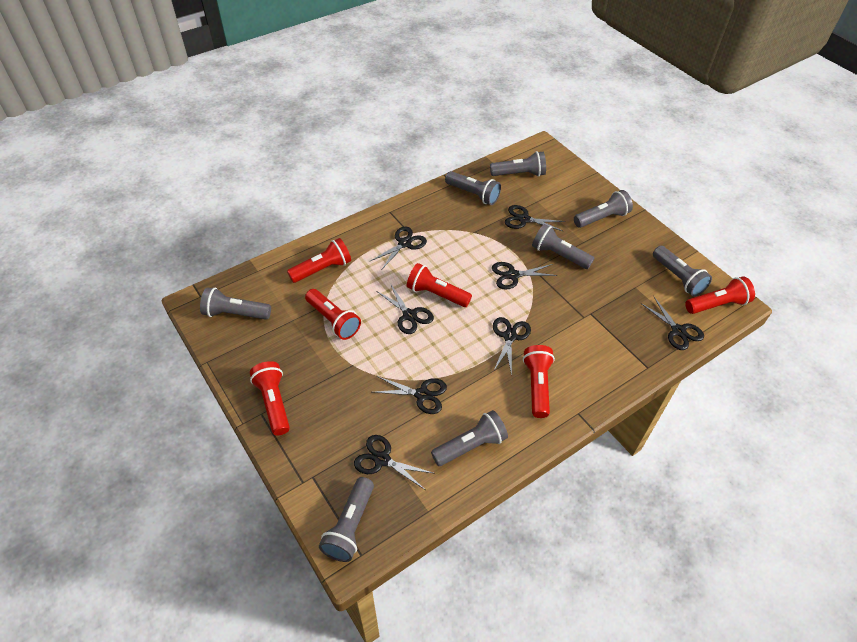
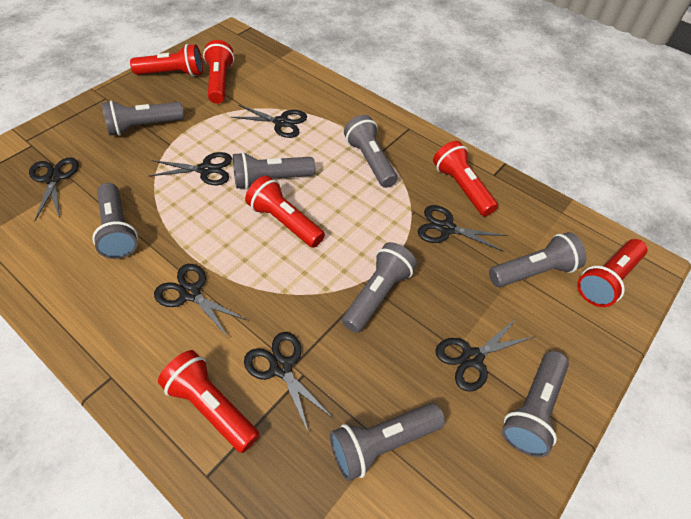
black scissors: [354,435,435,490] [371,227,427,269] [373,376,447,414] [377,283,434,334] [492,262,558,289] [493,317,531,376] [505,205,566,232] [641,296,704,350] = 8 -> [29,157,79,221] [149,152,232,185] [154,264,246,337] [231,105,307,138] [244,332,333,434] [418,205,507,252] [435,317,534,392] = 7

